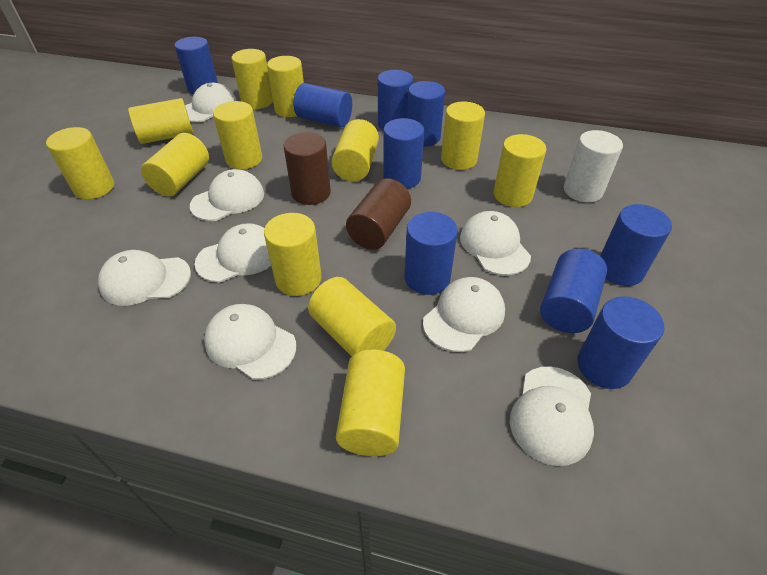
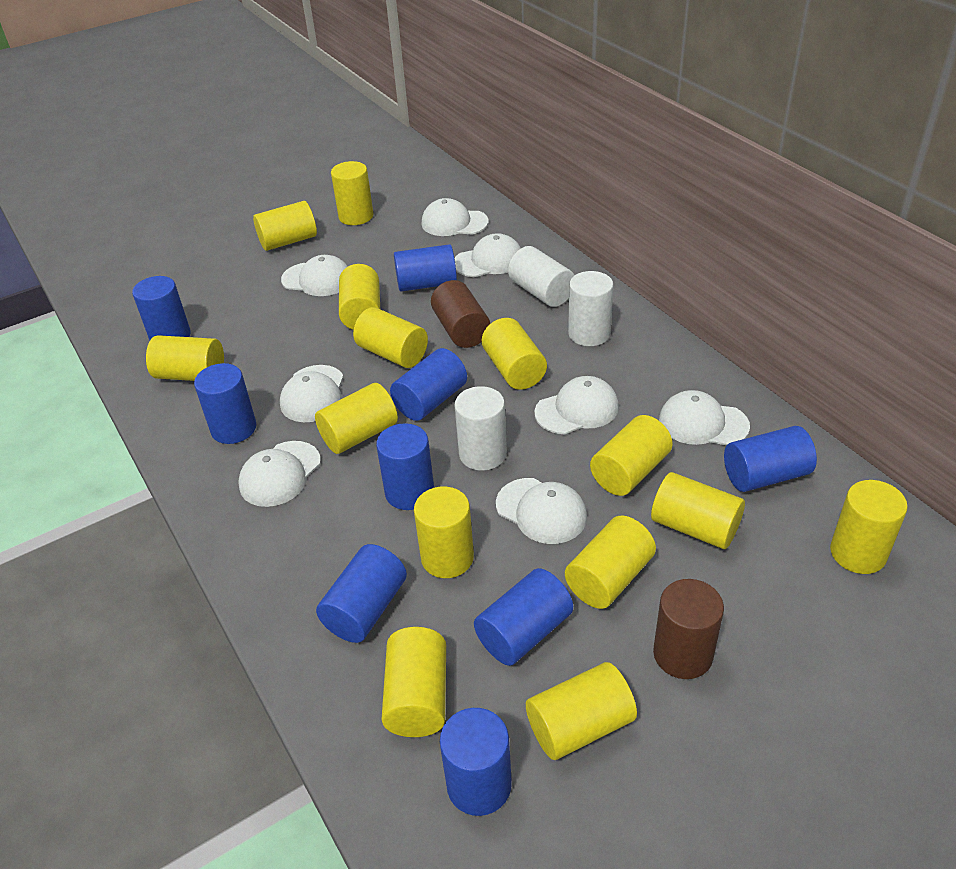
white cylinder: [564,130,623,203] = 1 -> [454,386,507,471] [508,246,575,307] [568,271,613,346] = 3
yellow cylinder: [46,127,114,199] [128,98,193,144] [141,133,209,196] [213,101,262,169] [232,49,273,109] [264,213,322,296] [267,56,304,117] [308,277,396,356] [331,119,379,181] [336,349,405,456] [441,101,485,170] [494,134,546,207] = 12 -> [146,335,224,381] [253,201,317,251] [315,383,398,454] [331,161,374,225] [339,264,380,330] [353,307,428,368] [381,627,446,737] [414,487,474,578] [482,318,547,390] [526,662,637,760] [565,515,656,609] [590,415,673,496] [651,472,745,549] [830,480,908,574] = 14

